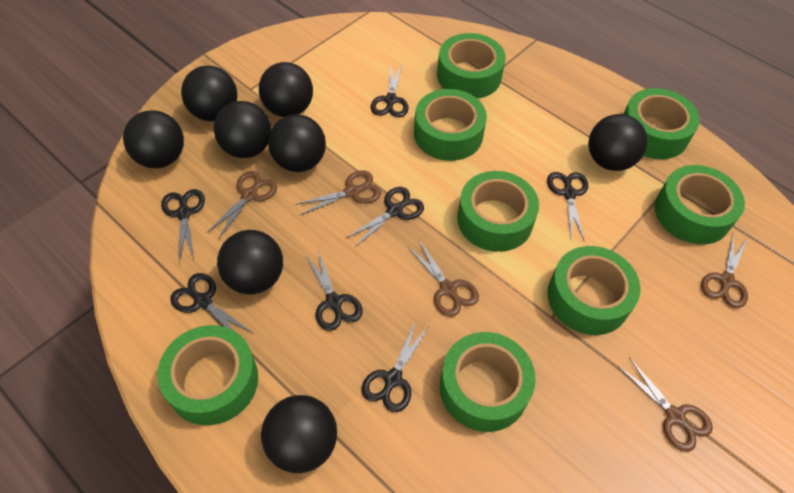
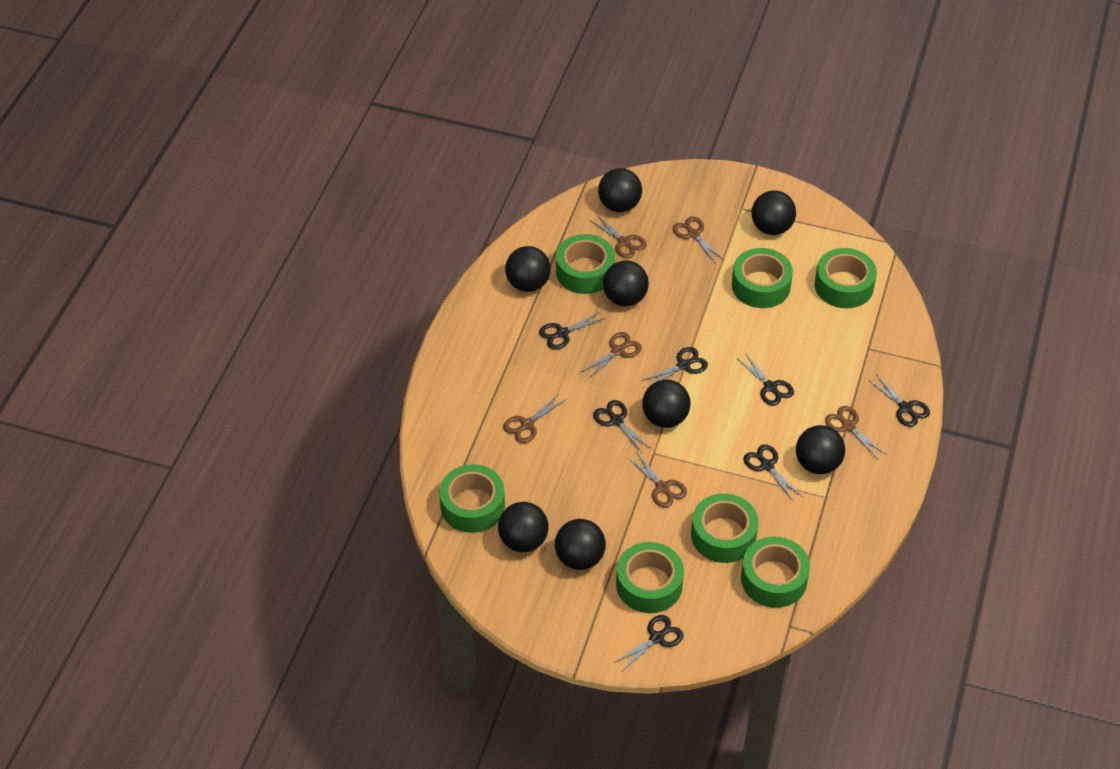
brown scissors: [207,171,277,239] [295,170,381,215] [407,240,479,317] [618,358,713,452] [701,234,748,308] = 5 -> [503,395,565,443] [581,332,642,379] [589,215,646,258] [627,453,687,508] [673,216,724,262] [825,406,887,459] = 6
green tape: [157,325,258,425] [414,89,487,161] [437,33,506,99] [440,332,536,432] [457,171,539,252] [547,246,640,335] [624,88,700,159] [655,165,745,244] = 8 -> [439,464,505,533] [556,234,615,294] [616,542,684,613] [691,493,758,563] [732,248,793,308] [741,537,810,608] [815,248,877,308] = 7

